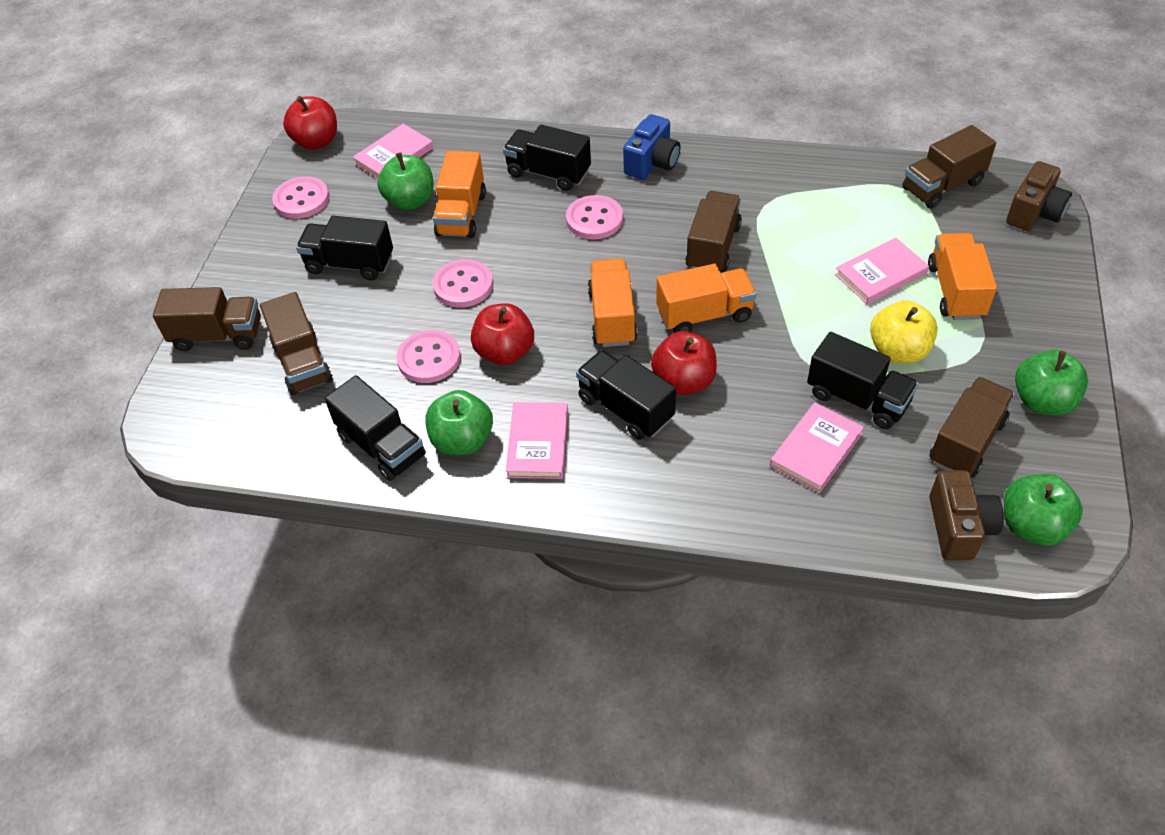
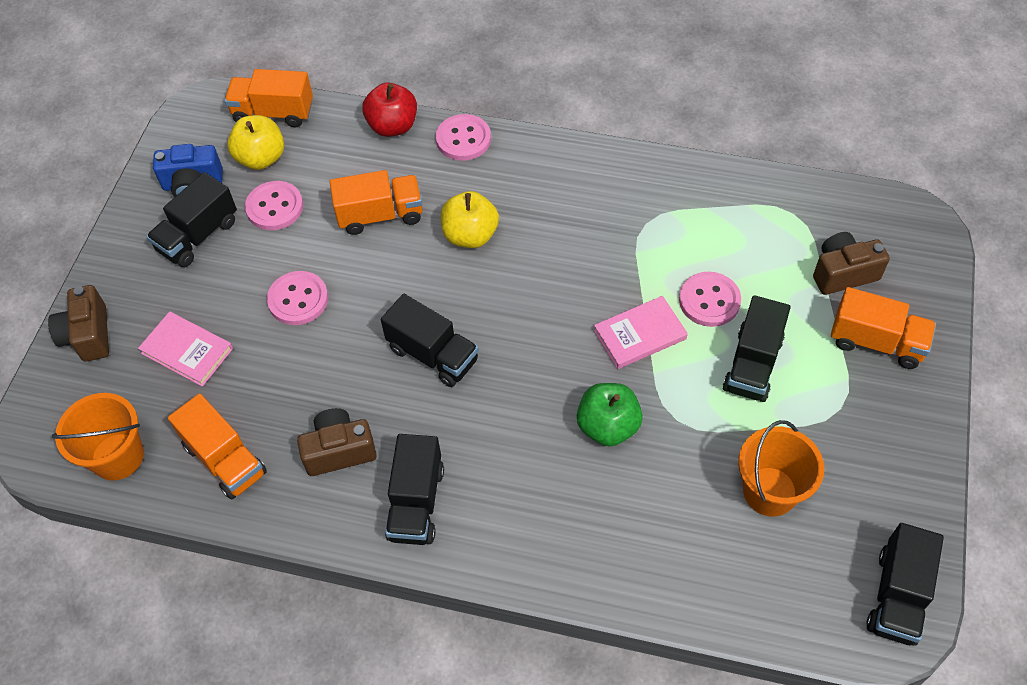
brown camera: [929,470,1004,560] [1006,161,1072,231] = 2 -> [48,285,109,362] [297,408,377,476] [813,232,890,295] = 3
brown truck: [153,287,261,351] [260,292,333,395] [685,191,742,272] [903,125,996,209] [929,377,1015,477] = 5 -> none = 0
green apple: [377,152,434,210] [425,390,493,455] [1004,474,1083,545] [1015,350,1088,415] = 4 -> [577,383,643,447] = 1
orange bucket: none = 0 -> [52,393,144,480] [738,420,825,517] = 2
pink book: [353,124,433,179] [506,402,568,479] [770,403,864,493] [835,238,929,304] = 4 -> [138,311,233,387] [594,296,688,369] = 2
red apple: [283,96,337,150] [471,303,534,365] [651,331,717,395] = 3 -> [362,83,417,137] = 1
yellow apple: [870,300,938,363] = 1 -> [227,115,284,170] [441,191,499,248] = 2

